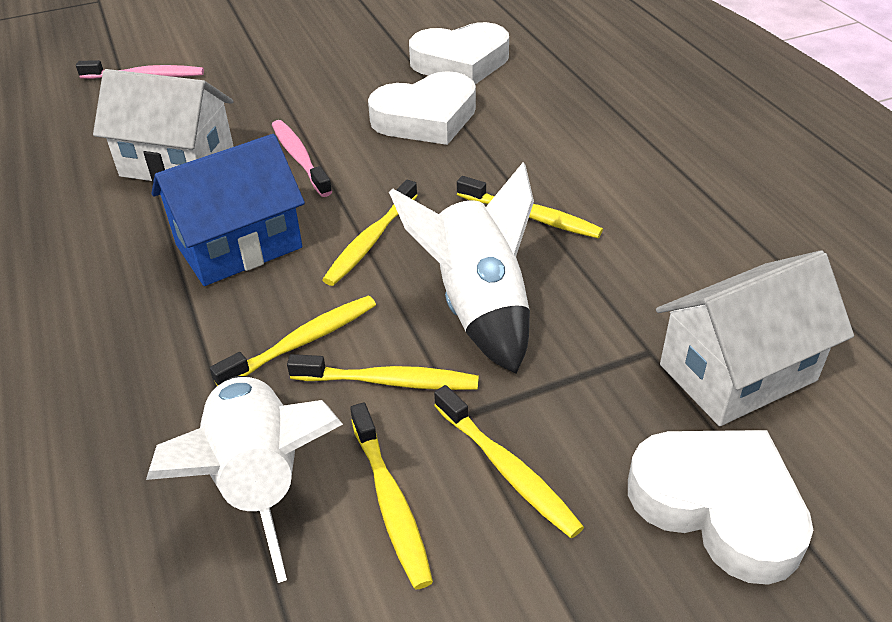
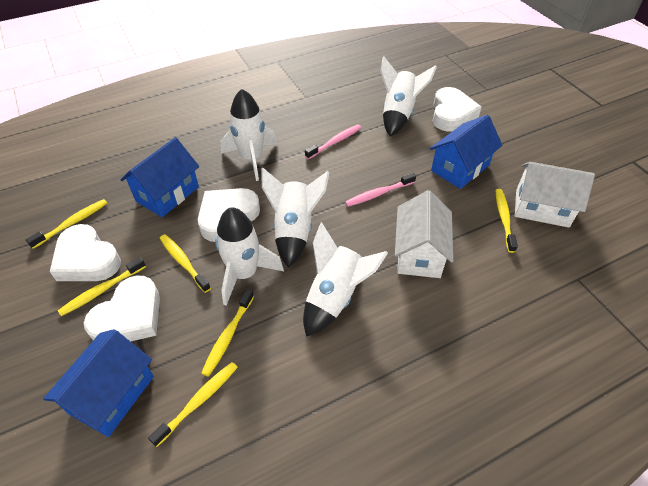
blue house: [152,134,305,286] = 1 -> [43,329,154,437] [121,137,199,217] [430,115,502,189] = 3
white heart: [368,71,476,145] [409,22,509,84] [628,430,813,585] = 3 -> [50,224,121,281] [84,276,160,342] [198,188,260,242] [433,87,482,132] = 4
white rocket: [146,376,343,583] [389,162,534,374] = 2 -> [215,207,284,306] [221,89,277,181] [261,167,330,268] [303,222,388,337] [380,56,437,136] = 5

